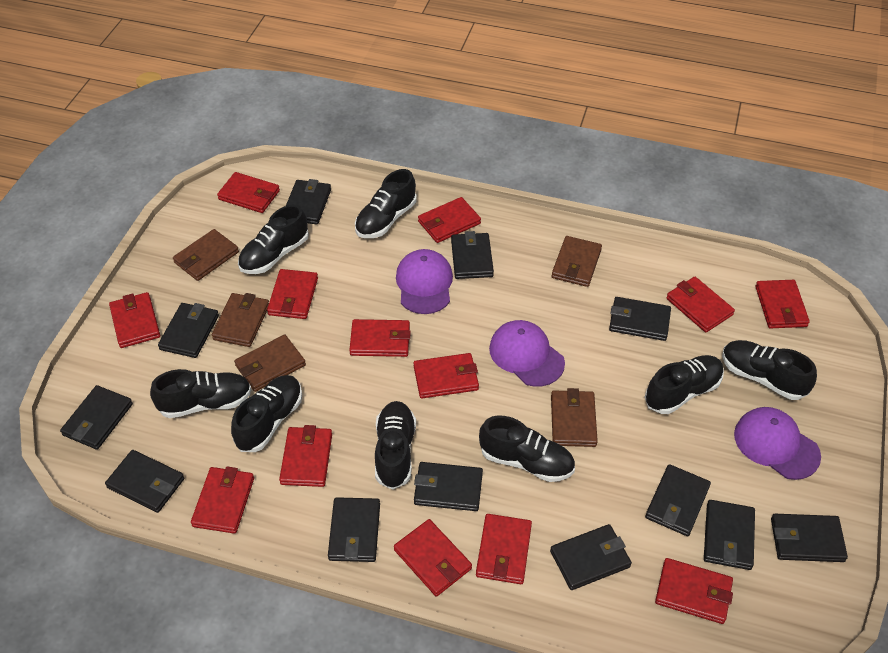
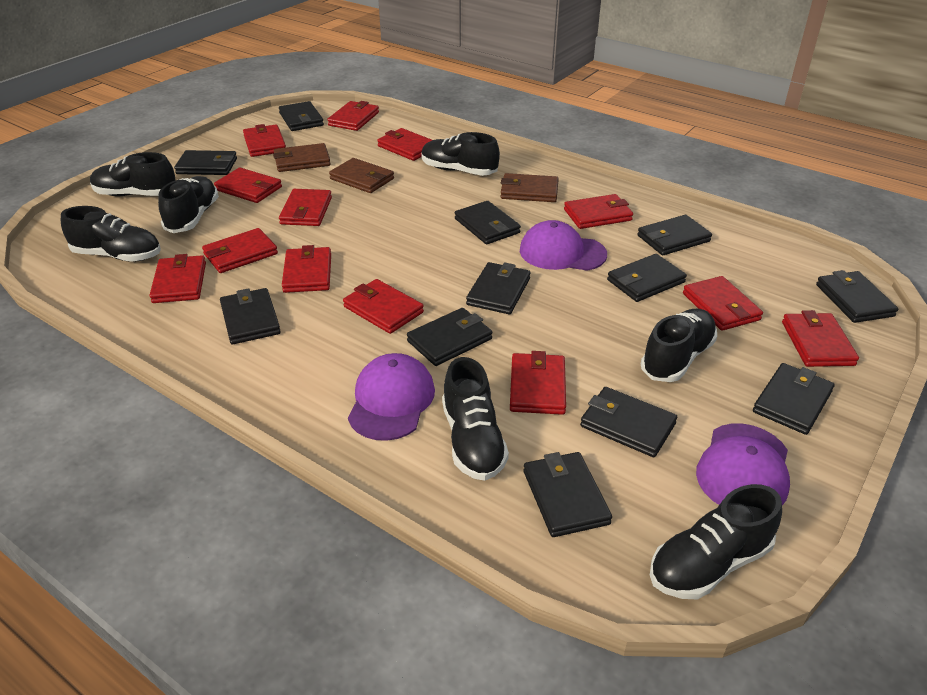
black shoe: [150,369,252,418] [231,375,302,452] [238,205,309,274] [355,169,417,238] [375,401,416,490] [479,416,575,482] [645,355,724,414] [722,340,817,400] = 8 -> [61,206,161,262] [90,152,176,196] [158,176,219,233] [421,132,500,176] [442,357,509,481] [641,309,717,382] [650,484,782,599] = 7
brown wallet: [173,229,239,281] [212,293,269,347] [234,335,306,392] [551,388,598,447] [552,236,602,287] = 5 -> [273,143,331,172] [329,158,394,193] [501,173,559,202] = 3

